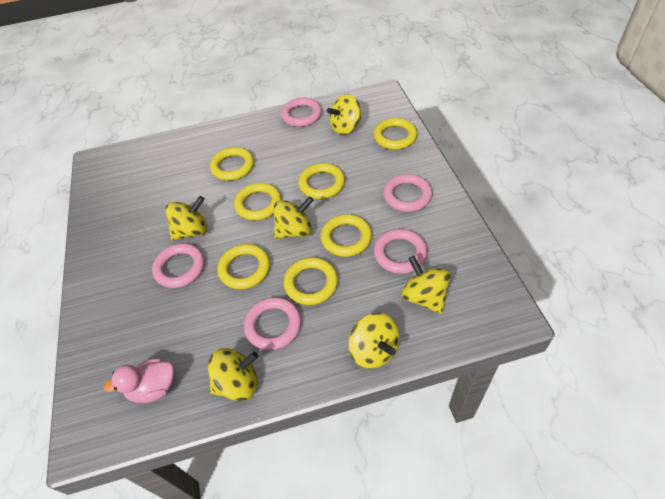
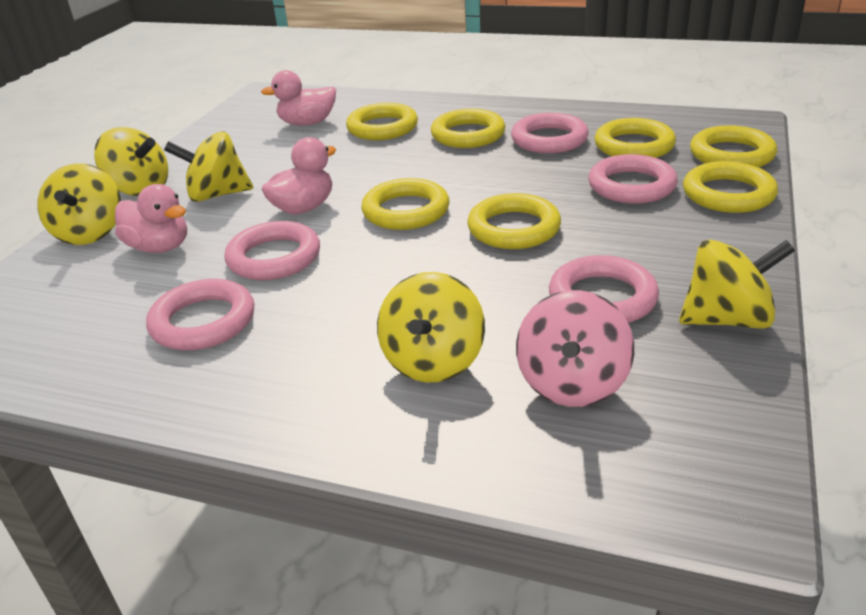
pink duck: [104,359,174,403] = 1 -> [115,184,187,253] [261,70,336,126] [262,137,336,214] = 3
pink spinning top: none = 0 -> [516,290,634,407] = 1
yellow spinning top: [165,196,208,241] [208,348,258,401] [274,196,314,239] [327,94,362,135] [348,313,400,369] [402,256,451,314] = 6 -> [37,163,121,245] [94,127,168,196] [164,131,253,202] [377,272,485,382] [679,240,795,329] = 5

